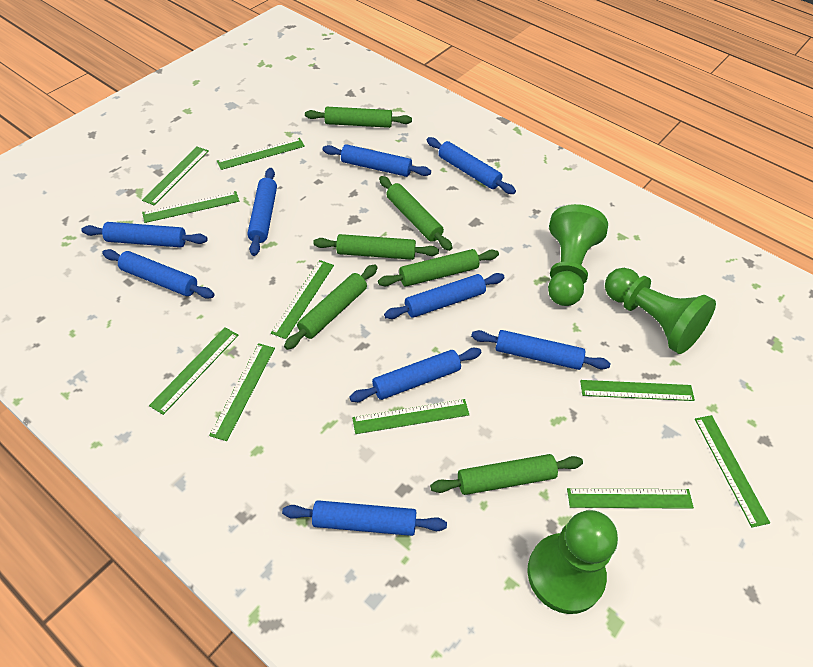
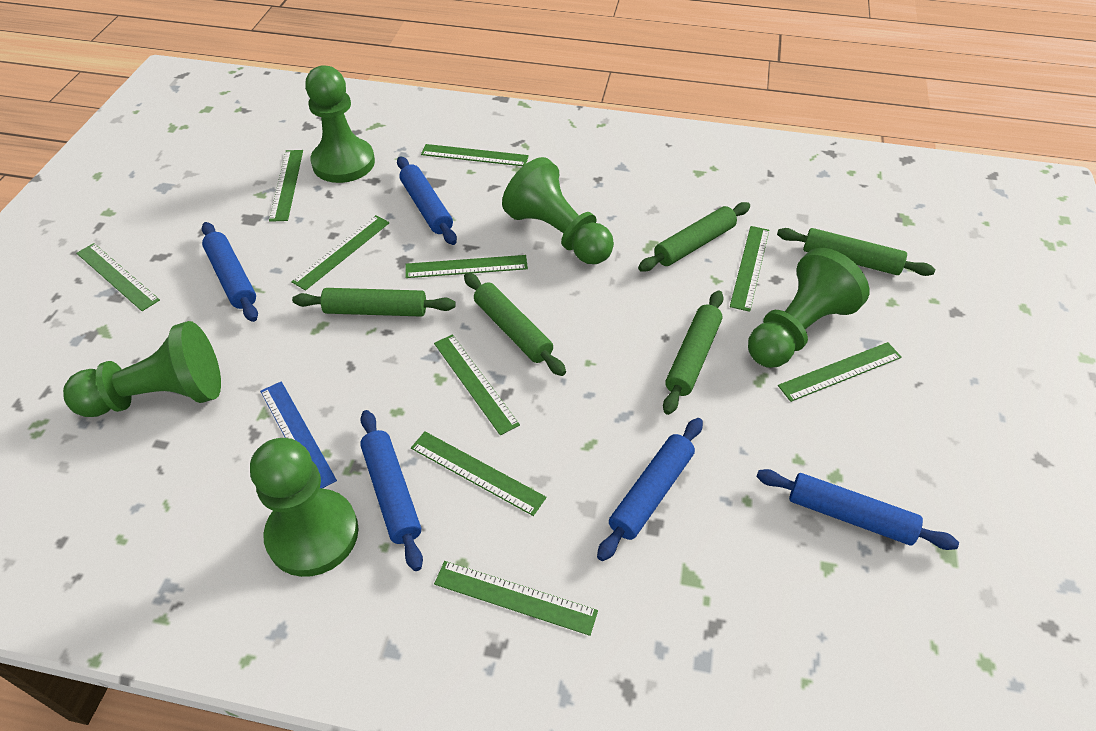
blue rolling pin: [81,222,207,247] [102,249,214,299] [247,168,277,256] [282,500,447,536] [322,144,431,177] [349,348,482,402] [384,273,505,319] [427,137,516,194] [471,330,610,370] = 9 -> [202,222,258,322] [360,410,423,571] [397,156,457,245] [597,418,703,561] [756,469,959,550] = 5
blue ruler: none = 0 -> [260,381,337,488] = 1
green pawn: [527,510,618,614] [548,204,608,306] [605,268,716,354] = 3 -> [63,321,221,417] [250,438,359,577] [305,65,375,183] [502,157,614,264] [748,248,869,368] = 5
green rolling pin: [284,264,377,350] [305,107,412,128] [313,234,439,260] [378,249,499,287] [379,176,453,251] [430,454,583,495] = 6 -> [292,288,456,317] [464,272,566,376] [638,202,750,271] [663,290,724,415] [777,228,935,276] = 5

